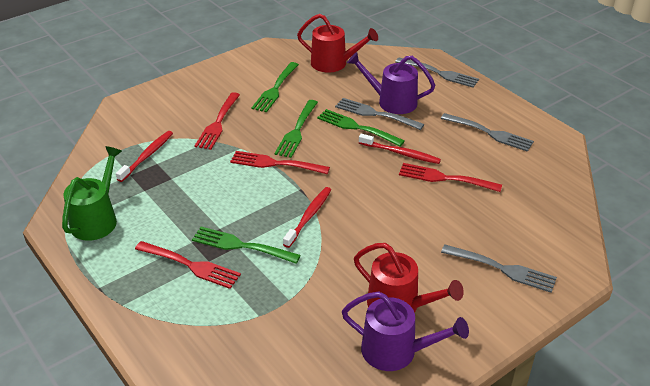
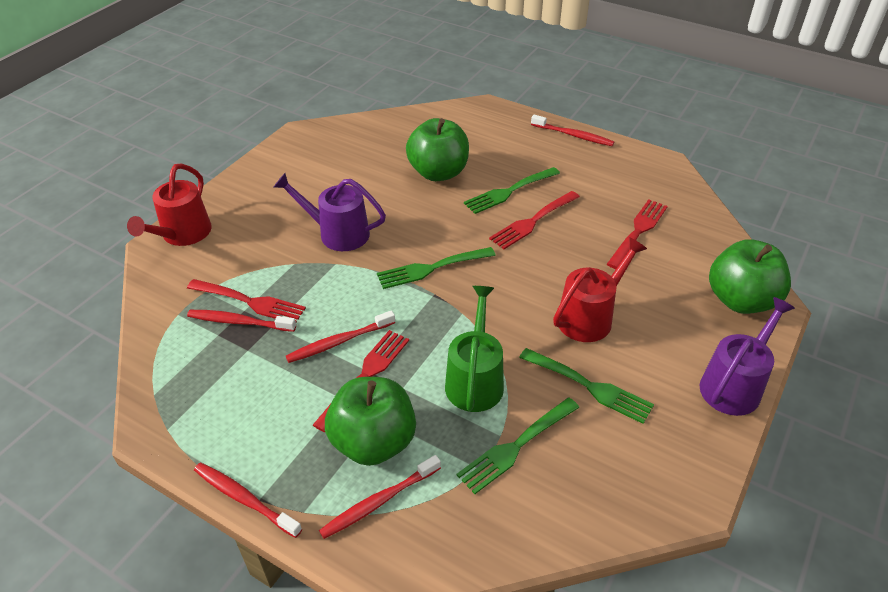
green apple: none = 0 -> [325,377,416,466] [406,118,469,181] [709,239,791,314] = 3
grey fork: [335,98,424,130] [395,58,479,88] [441,113,534,152] [441,244,557,293] = 4 -> none = 0
red toothbrush: [116,131,173,182] [283,187,331,248] [359,134,441,164] = 3 -> [187,310,296,332] [194,463,302,538] [286,310,395,363] [319,455,441,539] [531,115,615,146] = 5

